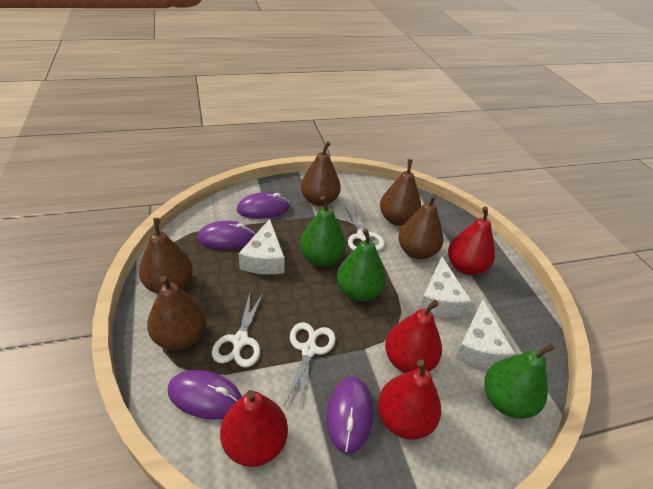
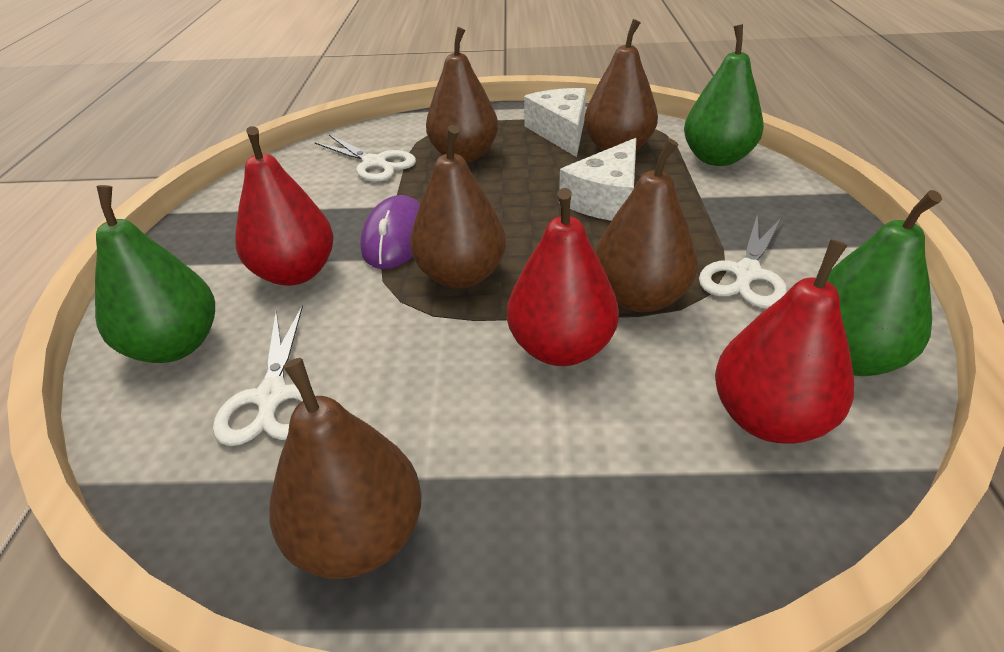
purple mouse: [168,370,242,420] [197,221,255,250] [237,192,290,219] [327,377,373,453] = 4 -> [360,195,420,269] = 1
red pear: [220,390,288,467] [378,359,441,440] [385,300,442,373] [448,207,495,275] = 4 -> [235,126,334,286] [507,188,619,366] [715,239,854,444] = 3
white cheese: [239,219,285,274] [419,257,472,317] [455,299,515,369] = 3 -> [524,88,586,157] [559,138,636,221] = 2

